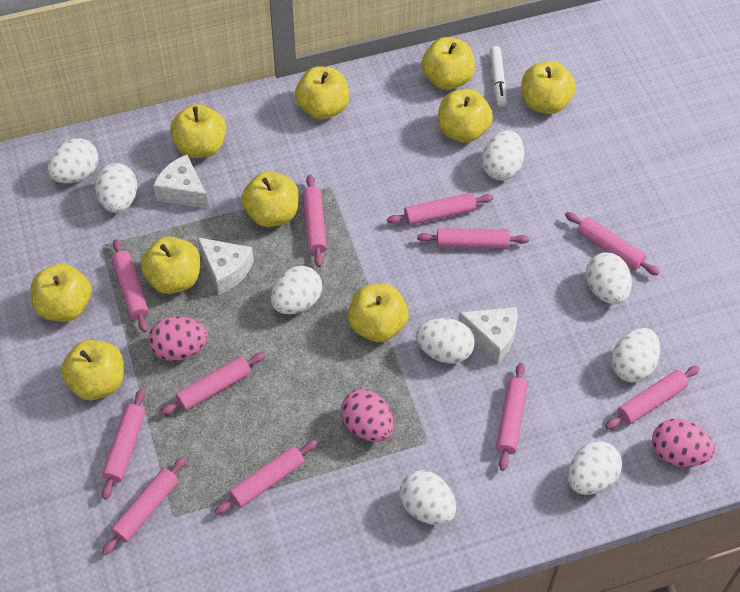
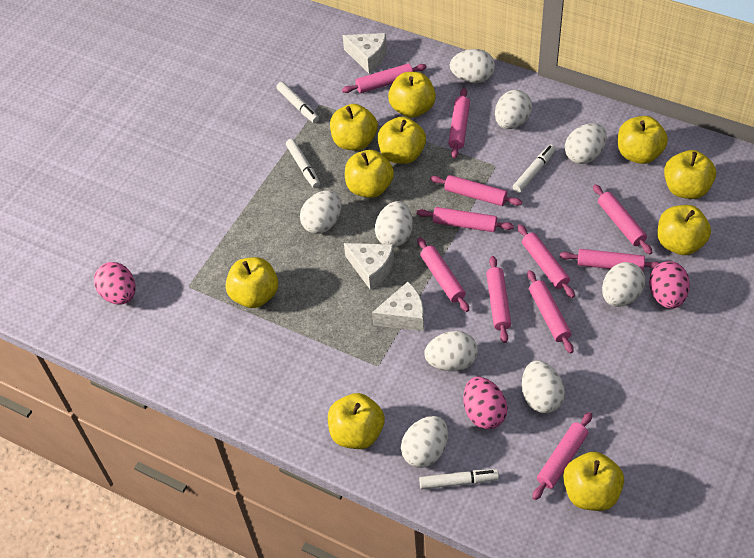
white marker: [490,46,507,107] = 1 -> [276,82,319,123] [286,139,320,188] [419,469,499,489] [513,145,556,193] = 4

